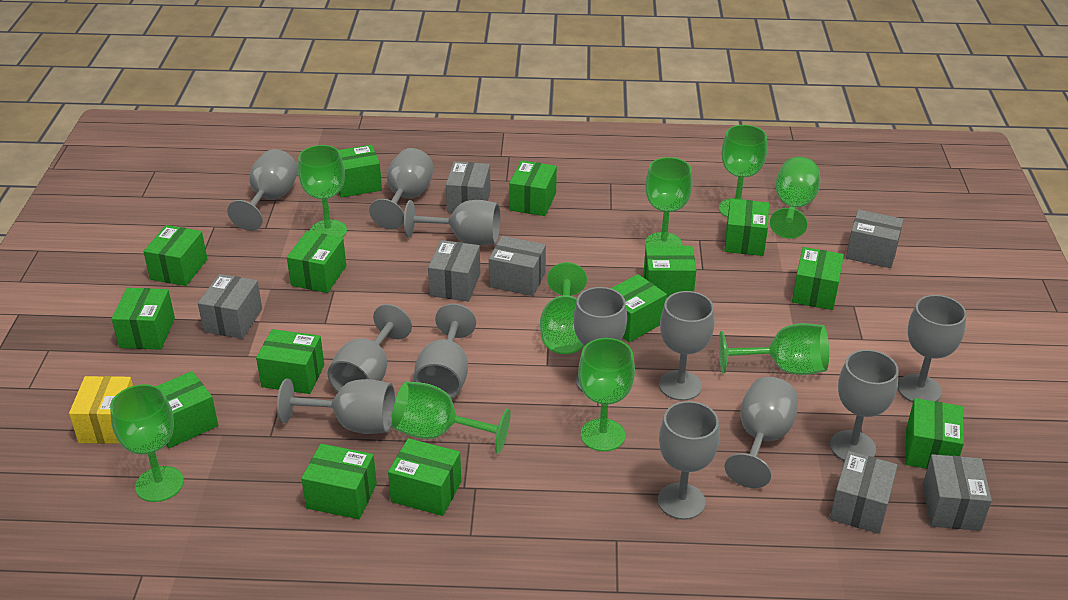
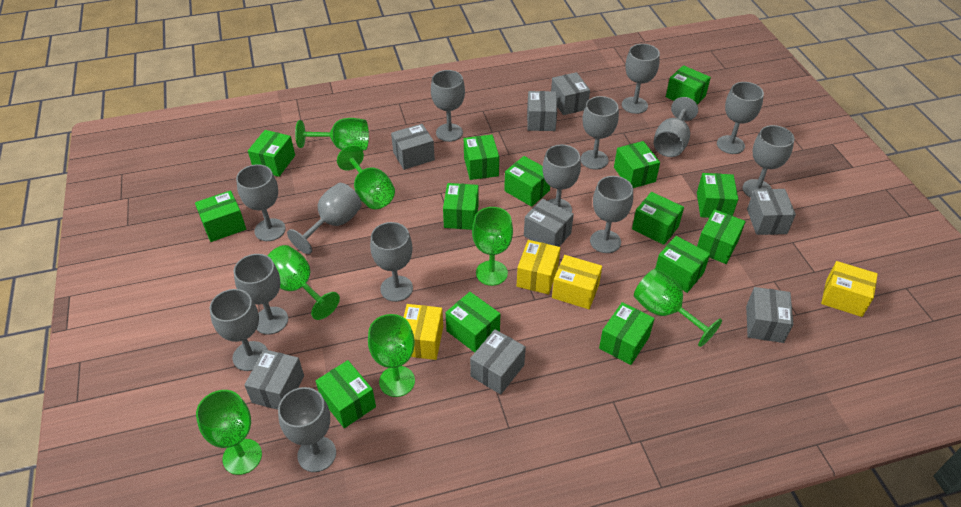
green goblet: [110,384,184,502] [298,145,347,237] [392,381,511,454] [540,262,587,354] [578,338,635,451] [645,157,693,246] [719,125,767,217] [719,323,829,375] [770,157,820,239] = 9 -> [196,390,262,475] [267,245,340,320] [295,118,369,151] [337,145,395,209] [368,314,415,397] [472,207,513,286] [634,268,722,347] = 7
grey box: [198,274,262,339] [428,240,480,301] [446,161,491,213] [489,236,546,296] [830,451,898,534] [846,210,903,268] [923,454,992,531] = 7 -> [244,349,304,410] [391,124,435,170] [470,329,526,394] [524,198,574,247] [527,91,557,131] [551,72,590,115] [746,287,793,343] [747,189,796,235] = 8
grey goblet: [227,149,298,231] [277,379,395,434] [327,304,412,392] [369,148,434,229] [404,200,500,245] [414,303,476,399] [573,287,627,393] [658,401,720,520] [659,291,715,401] [725,377,798,488] [830,350,899,461] [898,295,967,402] = 12 -> [209,289,268,371] [234,254,288,335] [236,164,286,241] [278,387,336,472] [287,183,362,254] [370,222,413,302] [431,70,465,142] [543,145,581,213] [580,96,619,169] [590,176,633,253] [622,44,660,114] [654,97,698,157] [717,82,764,154] [743,125,794,198] = 14
yellow box: [69,376,133,444] = 1 -> [404,304,443,360] [517,240,560,294] [552,255,602,309] [821,261,878,317] = 4

